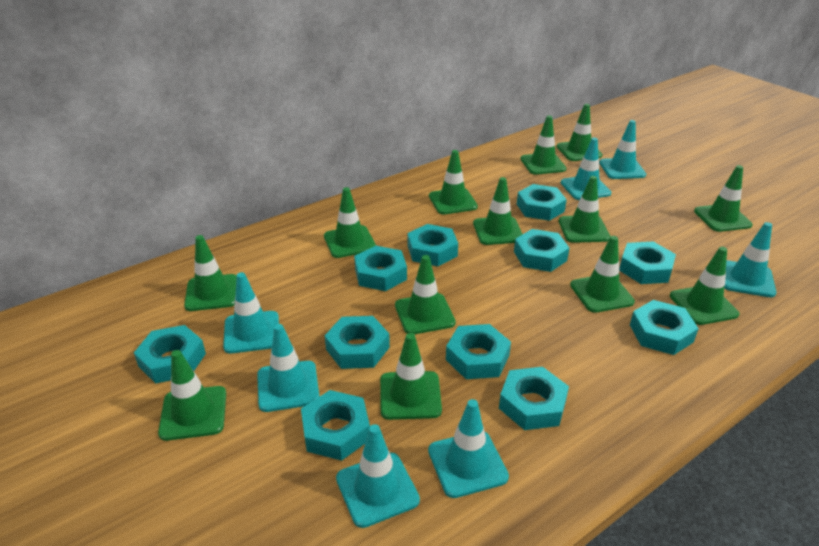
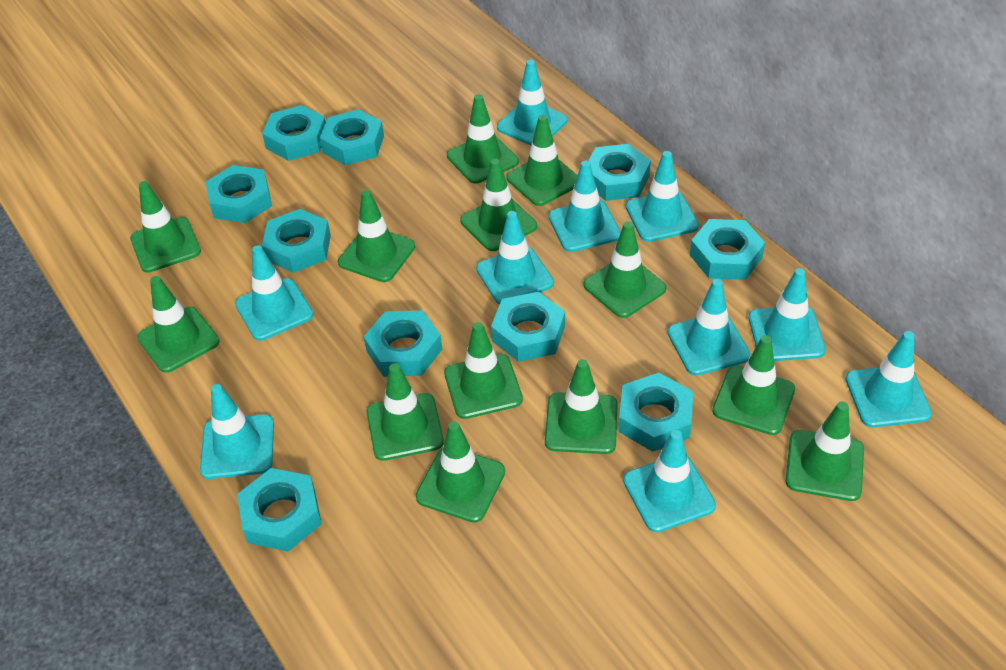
turquoise nut: [134,325,206,384] [301,390,370,461] [325,316,390,369] [354,246,407,291] [408,224,458,266] [446,324,511,379] [499,367,569,430] [514,229,569,272] [517,184,567,221] [619,242,676,284] [630,300,699,355] = 11 -> [206,165,272,223] [237,468,322,552] [262,105,326,161] [262,209,331,273] [320,109,384,166] [364,310,442,377] [491,292,565,362] [588,144,651,201] [618,373,693,452] [690,219,765,280] = 10
turquoise traffic cone: [223,272,279,354] [257,324,320,412] [336,424,420,528] [428,399,509,498] [561,138,611,200] [599,120,646,179] [724,222,776,297] = 7 -> [200,384,274,479] [235,245,314,341] [476,211,554,304] [497,60,567,146] [549,161,621,252] [623,430,716,532] [626,151,699,242] [668,279,751,375] [748,268,826,361] [845,331,932,427] = 10

